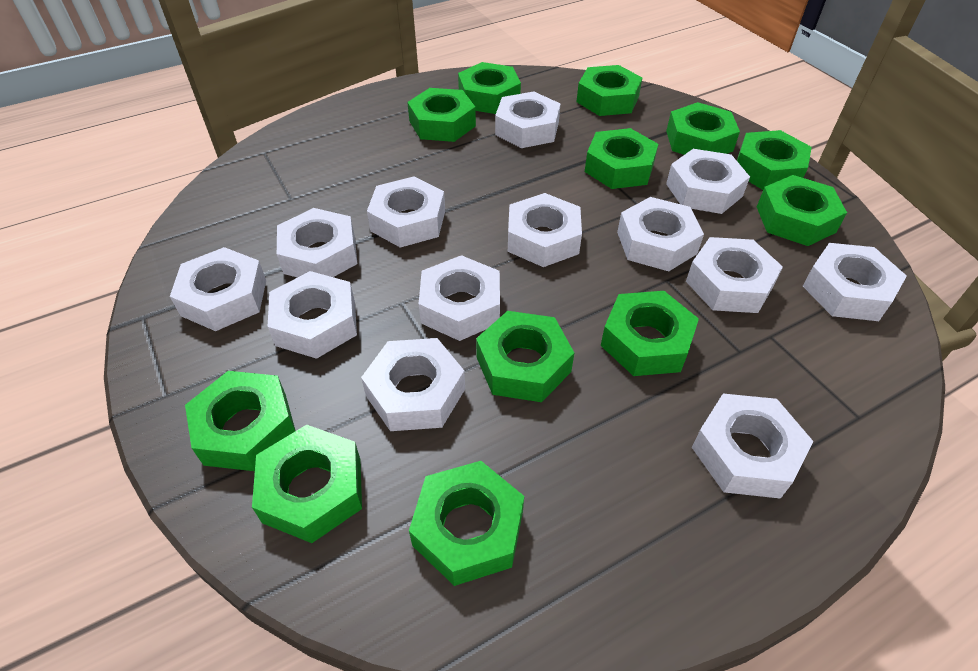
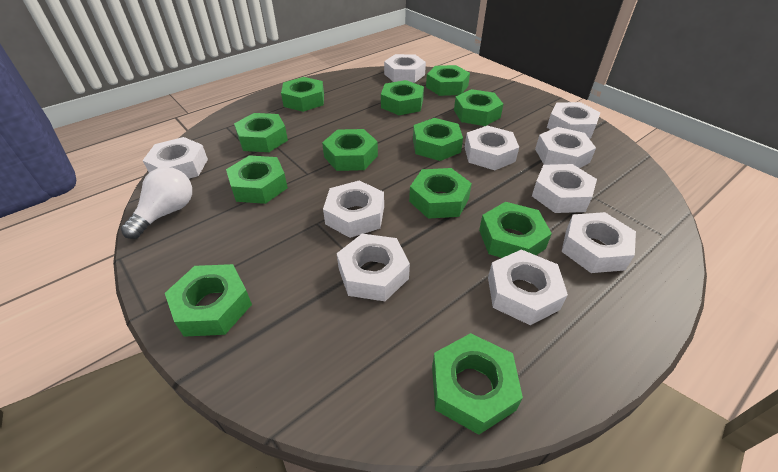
white light bulb: none = 0 -> [121,167,192,239] = 1
white nut: [170,247,266,331] [268,271,357,359] [277,208,357,278] [361,338,465,431] [367,177,445,248] [419,255,500,341] [495,91,561,148] [508,193,582,267] [617,197,704,271] [666,149,750,214] [686,237,783,313] [692,394,813,499] [803,243,907,321] = 13 -> [143,137,208,179] [323,180,384,238] [337,234,410,301] [384,54,426,83] [465,125,519,170] [488,250,568,325] [532,164,597,213] [535,127,596,168] [547,102,601,138] [562,212,636,273] = 10

